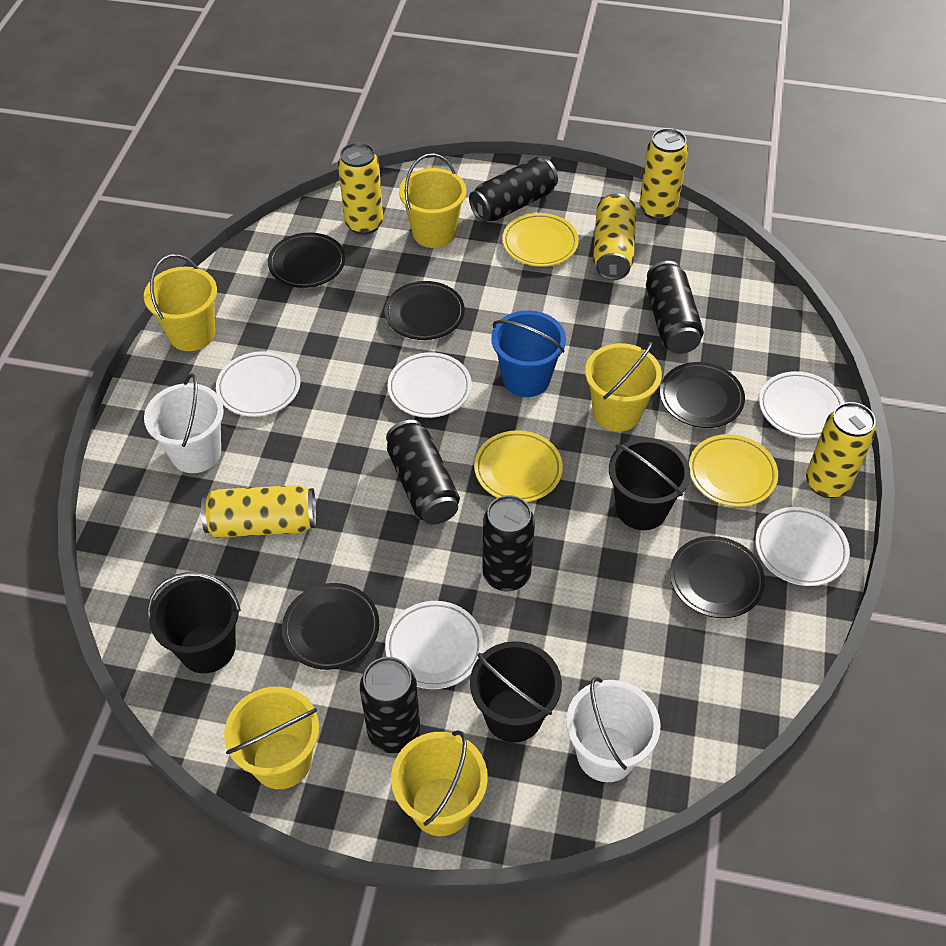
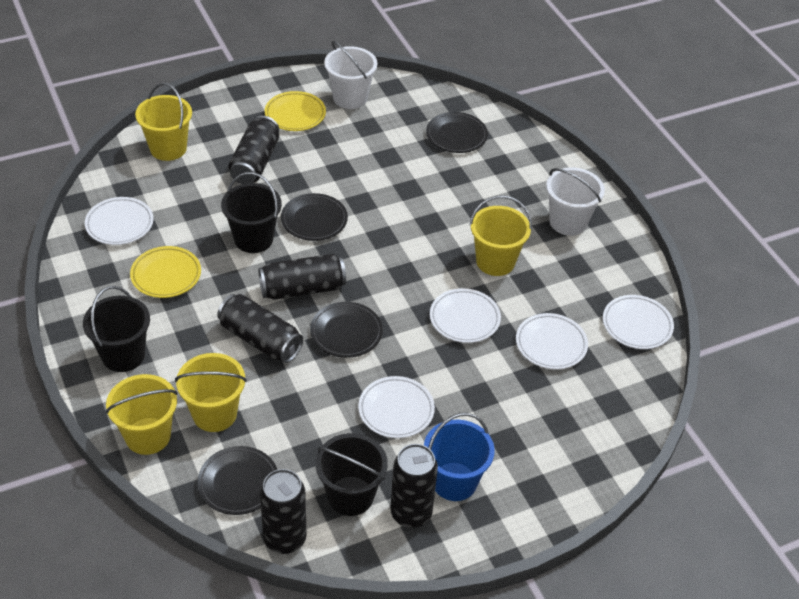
black plate: [268,233,345,288] [282,583,379,670] [385,281,465,340] [660,362,745,428] [670,536,765,618] = 5 -> [197,446,277,515] [281,193,348,241] [310,302,383,358] [426,112,488,153] = 4
yellow bucket: [144,254,217,351] [224,687,319,789] [391,730,488,836] [399,153,466,248] [585,342,662,432] = 5 -> [106,374,177,455] [135,83,192,161] [175,353,247,432] [469,195,532,276] = 4
yellow can: [201,485,316,538] [338,142,383,235] [593,193,636,280] [639,128,688,220] [806,402,876,498] = 5 -> none = 0
yellow plate: [474,430,563,502] [502,213,579,267] [689,434,778,507] = 3 -> [130,246,201,298] [265,91,326,131] = 2

